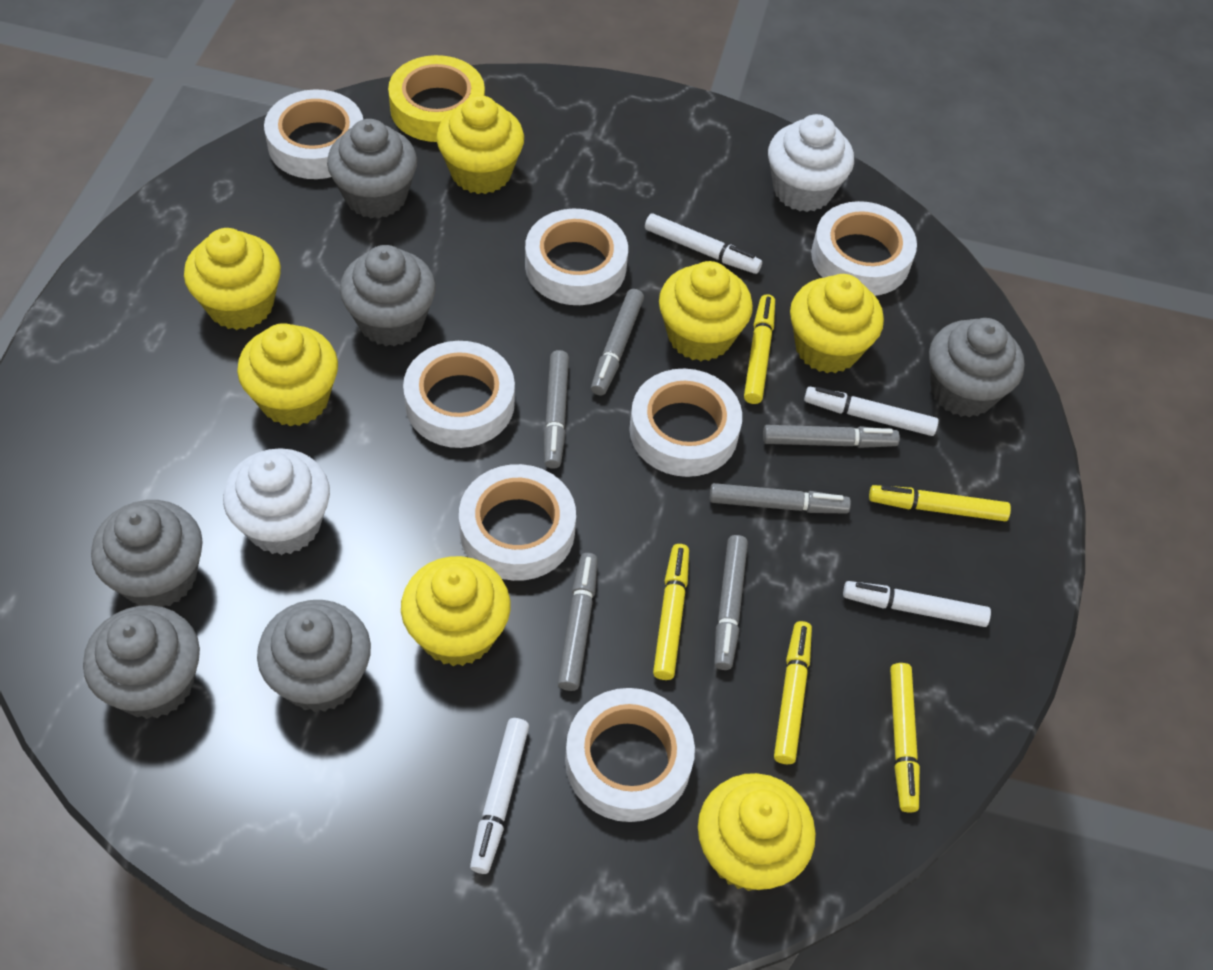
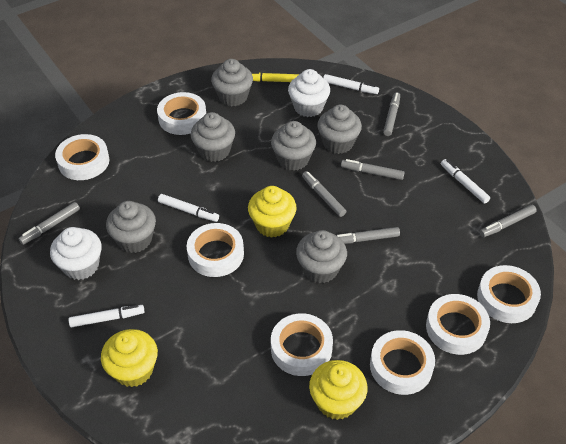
yellow cupcake: [184,228,281,330] [237,323,338,427] [401,556,510,666] [436,95,524,194] [659,261,753,361] [698,773,816,891] [790,274,884,373] = 7 -> [101,329,158,387] [248,186,297,238] [309,360,368,420] = 3
yellow marker: [653,544,689,680] [744,294,775,404] [774,621,812,764] [869,485,1011,521] [890,663,920,813] = 5 -> [251,72,299,82] = 1
yellow tape: [388,55,485,142] = 1 -> none = 0

